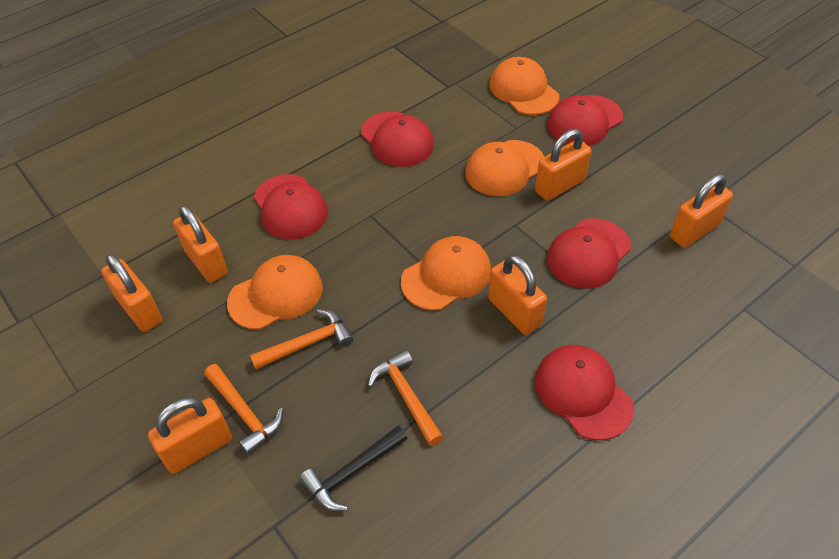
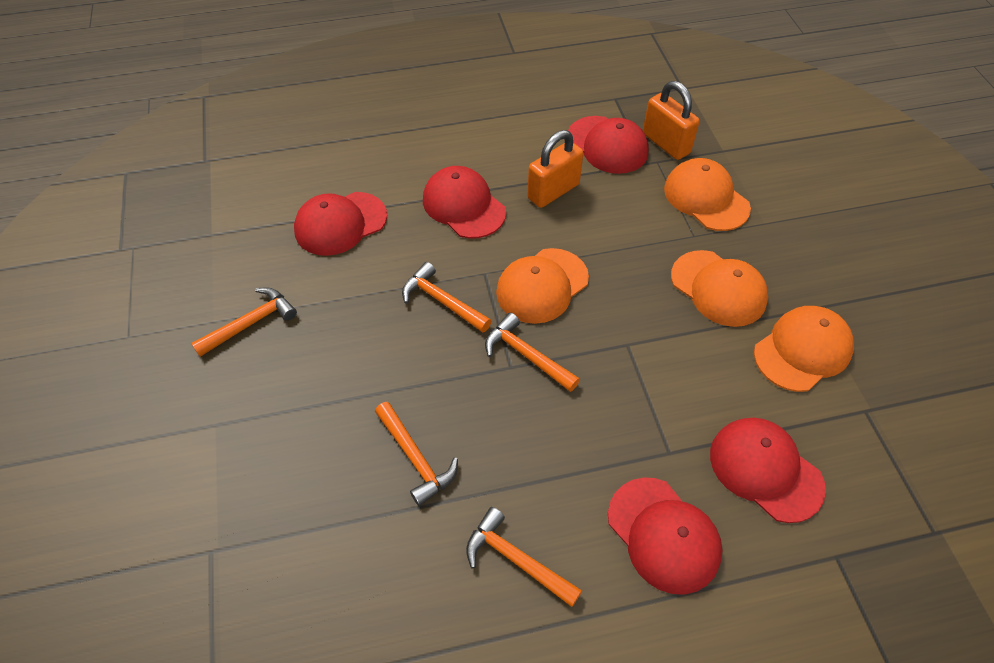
black hammer: [299,426,407,511] = 1 -> none = 0
orange hammer: [204,364,283,455] [250,309,353,369] [368,350,443,446] = 3 -> [191,287,297,357] [375,402,458,506] [402,262,491,333] [466,507,582,607] [485,313,580,392] = 5
orange padlock: [101,254,162,332] [148,397,232,474] [173,205,228,283] [488,255,547,335] [535,129,592,201] [670,174,733,248] = 6 -> [527,130,583,208] [643,81,700,160] = 2

